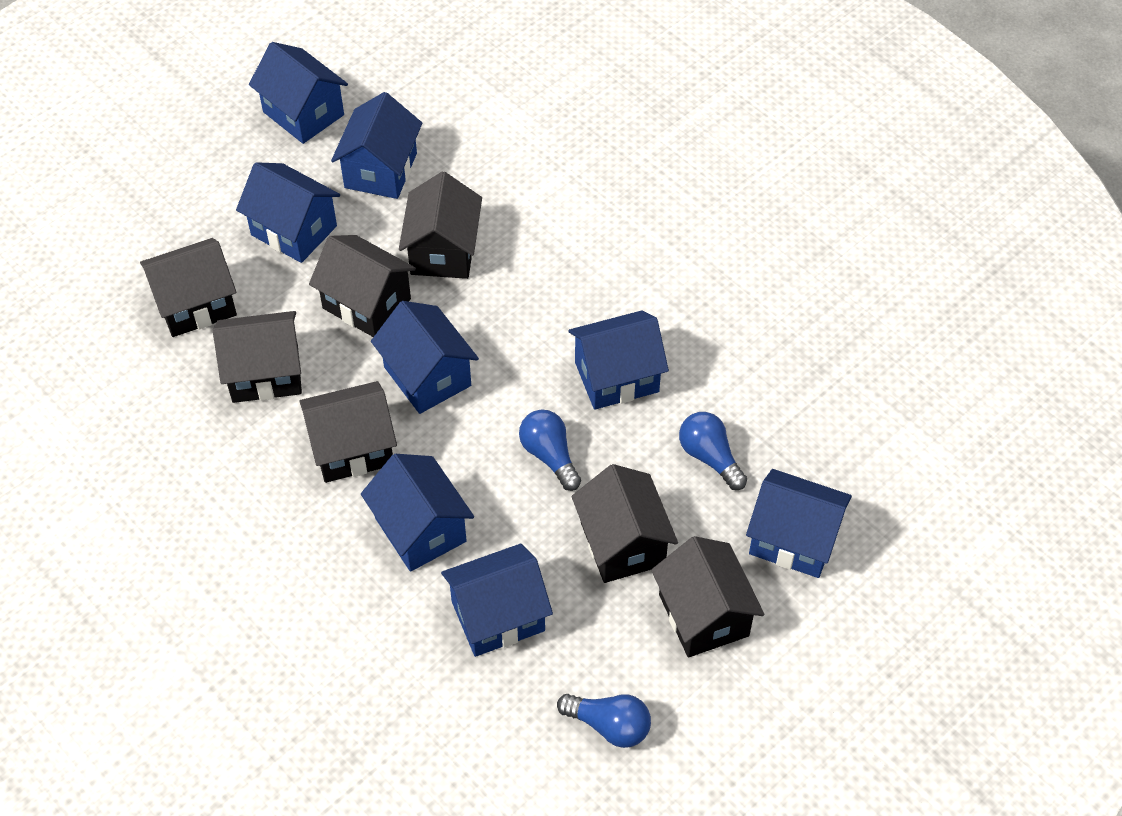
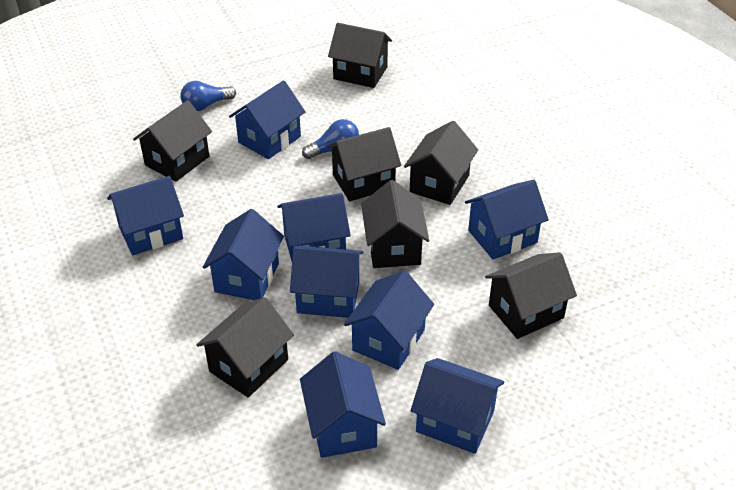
blue house: [236,162,340,263] [249,42,348,144] [331,92,422,199] [361,454,474,572] [371,301,479,414] [441,544,553,657] [568,310,669,410] [746,469,852,578] = 8 -> [107,176,184,256] [202,209,284,300] [229,80,306,159] [277,193,351,261] [290,246,364,318] [300,351,386,458] [344,271,434,370] [411,358,504,454] [465,180,549,260] = 9
blue light bulb: [519,410,581,491] [557,694,651,748] [679,412,747,490] = 3 -> [180,81,236,111] [302,119,359,159] = 2

